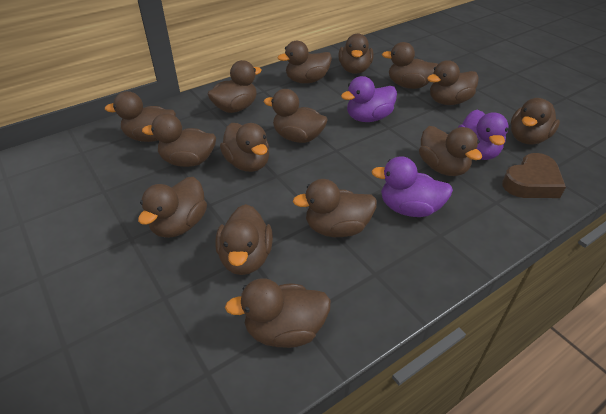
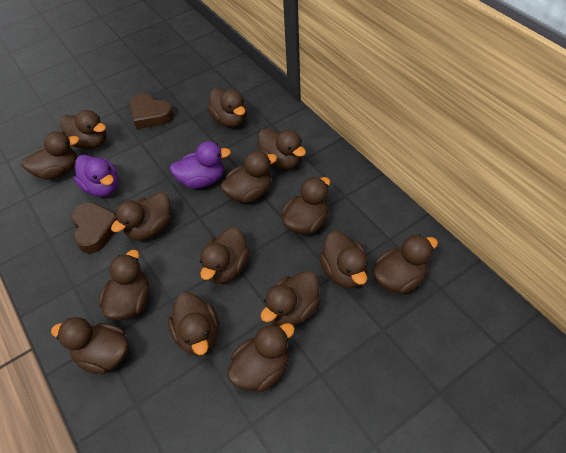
brown heart: [502,153,566,198] = 1 -> [71,202,117,253] [129,94,174,129] = 2
purple duck: [341,76,397,122] [371,156,453,217] [458,110,509,160] = 3 -> [74,155,119,197] [170,141,231,189] = 2

